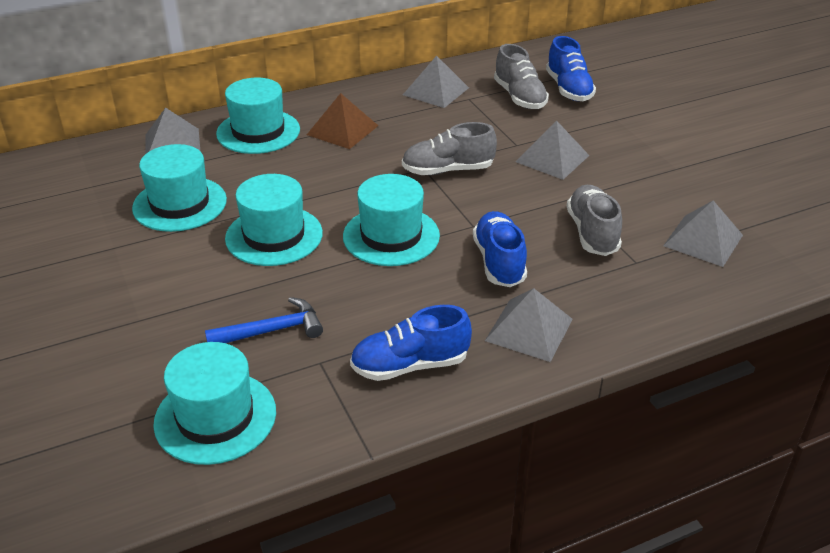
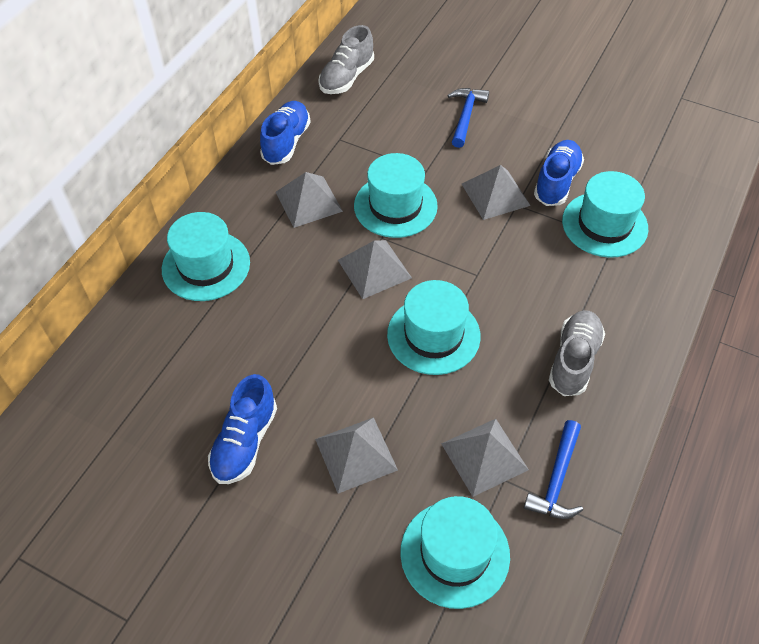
blue hammer: [205,297,323,343] = 1 -> [447,88,489,148] [523,420,583,519] = 2
brown pyramid: [307,93,378,149] = 1 -> none = 0
grey shoe: [402,122,497,175] [494,44,549,109] [567,185,622,256] = 3 -> [318,25,374,94] [549,310,605,396] = 2

